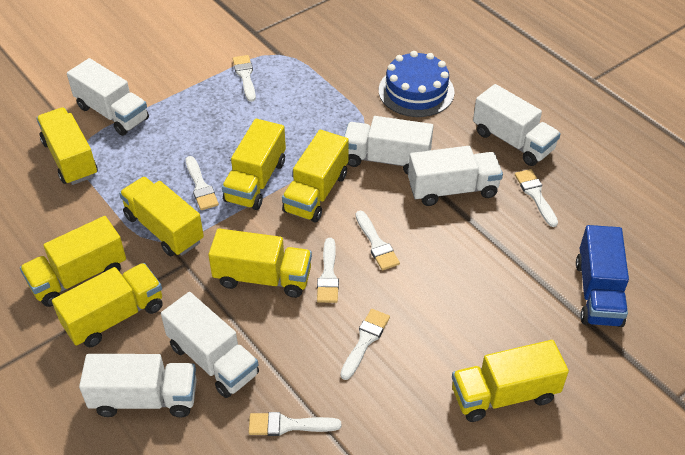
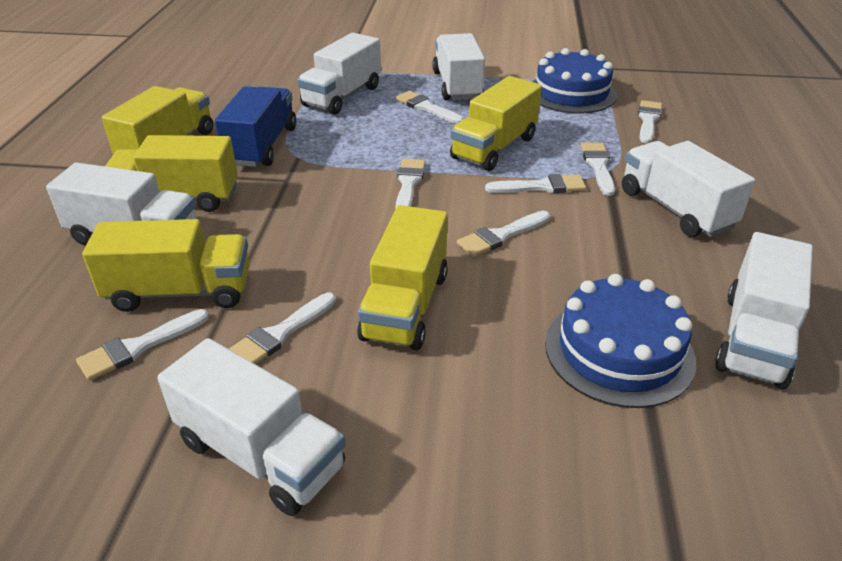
blue cake: [379,51,455,117] = 1 -> [532,48,617,114] [545,274,696,408] = 2
white brush: [186,156,219,210] [233,55,256,102] [248,412,341,436] [317,238,339,303] [340,309,390,380] [356,211,400,270] [515,169,558,227] = 7 -> [76,309,209,381] [229,293,336,364] [395,91,464,124] [396,159,426,207] [457,211,550,257] [485,174,586,193] [581,143,615,196] [638,100,662,144] = 8
yellow truck: [20,216,126,307] [36,107,98,185] [52,263,163,348] [119,177,204,256] [208,228,312,298] [222,119,286,210] [282,130,349,223] [452,340,569,422] = 8 -> [82,219,250,312] [102,86,213,154] [105,135,238,212] [357,205,448,350] [450,76,542,171] = 5

